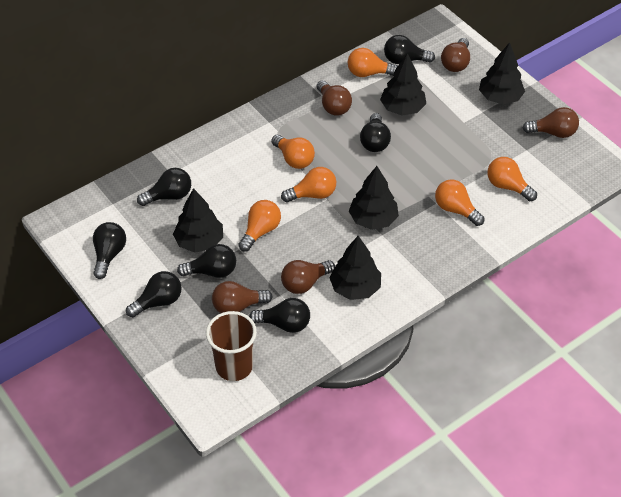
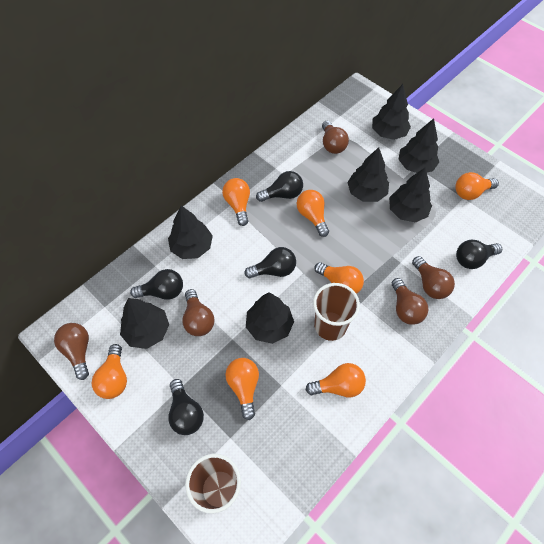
black light bulb: [93,222,126,279] [126,271,182,317] [137,168,191,206] [177,244,236,278] [249,298,310,333] [360,113,391,152] [384,35,435,64] = 7 -> [130,269,183,300] [168,379,204,435] [244,247,296,278] [256,171,303,202] [456,240,503,269] = 5
black tree: [173,188,223,253] [329,236,381,300] [349,166,399,230] [380,53,426,116] [479,42,525,104] = 5 -> [120,298,169,349] [168,206,213,259] [246,292,294,344] [347,147,389,202] [372,84,411,140] [389,168,432,223] [398,118,439,173] = 7
brown cup: [206,311,257,381] = 1 -> [185,454,241,514] [313,283,360,341] = 2
orange light bulb: [238,200,281,252] [271,135,315,169] [281,167,336,202] [348,48,398,77] [435,179,484,226] [487,157,537,201] = 6 -> [91,344,127,399] [222,178,250,226] [225,358,259,420] [297,190,329,237] [306,363,366,397] [314,262,364,294] [455,172,499,200] = 7

